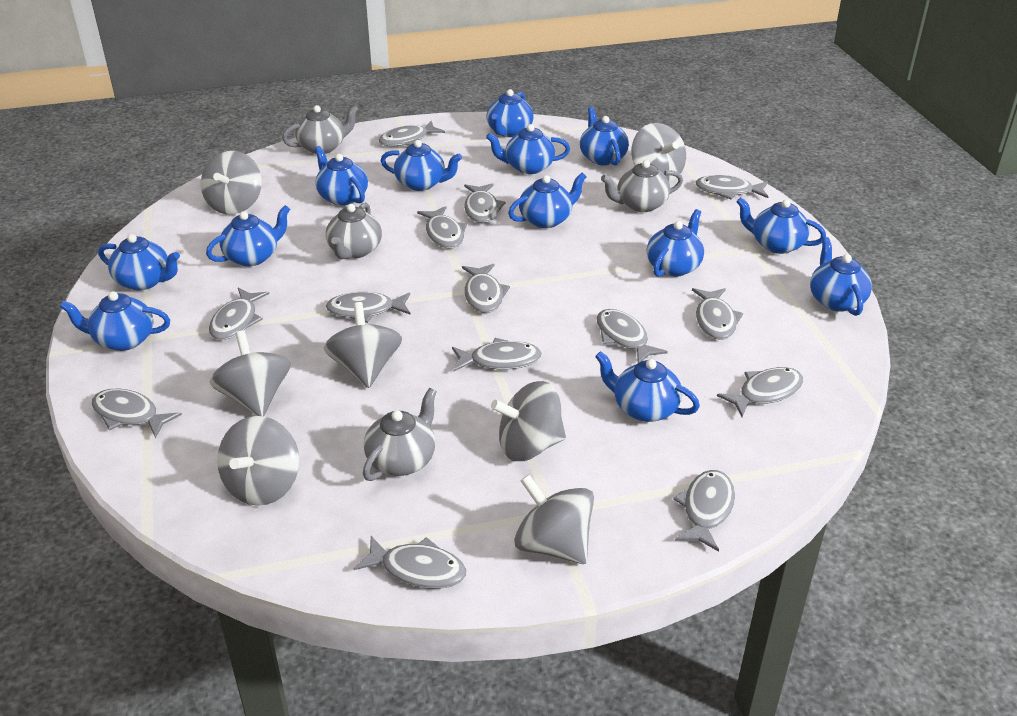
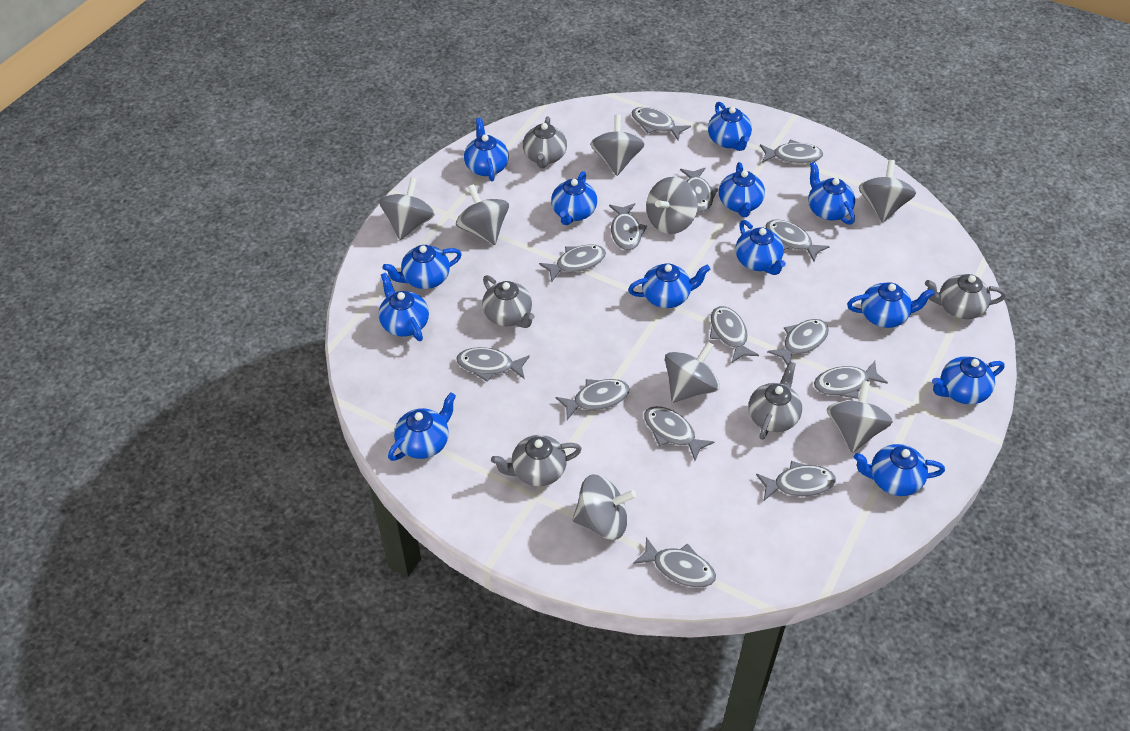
grey spinning top: [201,151,262,215] [209,331,291,417] [217,416,299,506] [323,302,402,388] [491,381,566,461] [514,475,594,564] [631,123,686,182] = 7 -> [379,177,435,240] [456,184,509,245] [573,474,636,540] [590,115,645,176] [646,177,698,234] [665,341,720,403] [827,380,893,453] [859,160,916,223] = 8
grey teapot: [282,105,358,154] [326,203,382,259] [363,388,437,481] [601,160,683,212] = 4 -> [482,275,535,328] [491,435,582,486] [523,116,567,168] [749,362,802,440] [925,274,1006,319] = 5

